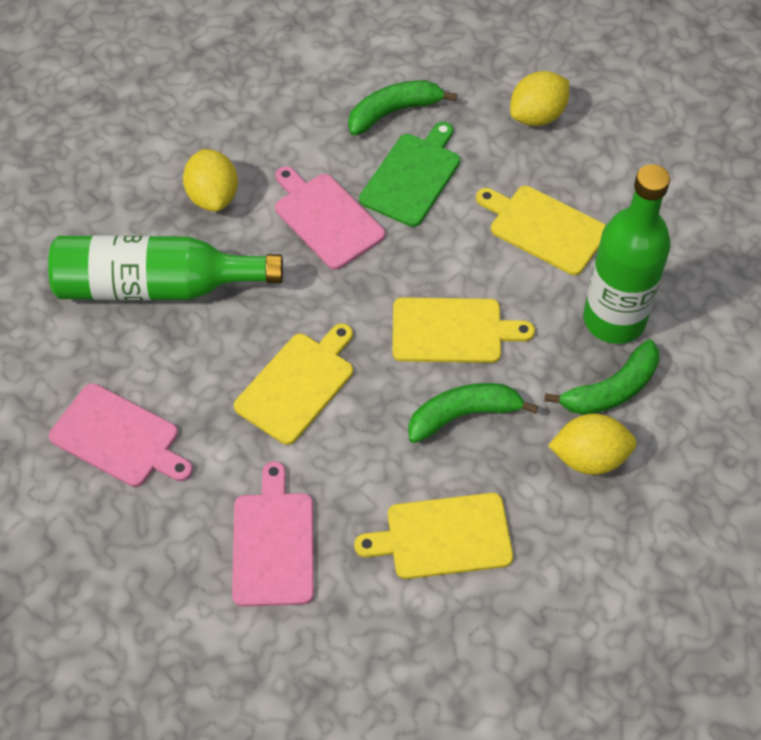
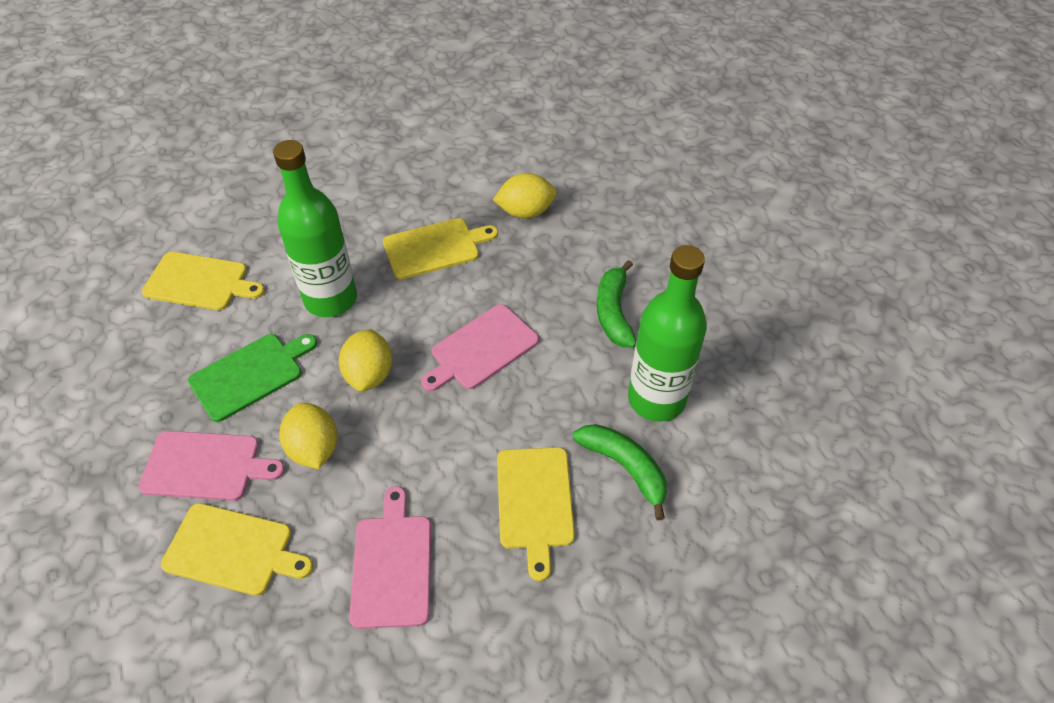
green banana: [348,80,457,136] [408,383,538,443] [544,340,659,415] = 3 -> [573,424,667,520] [597,260,636,348] = 2

